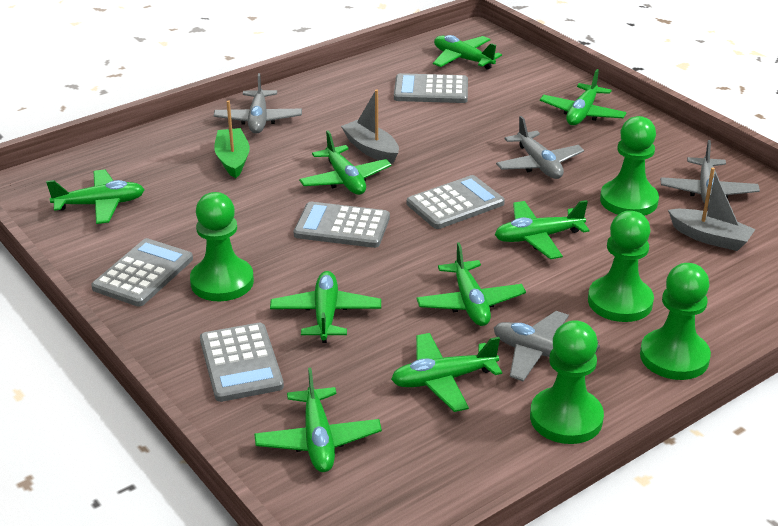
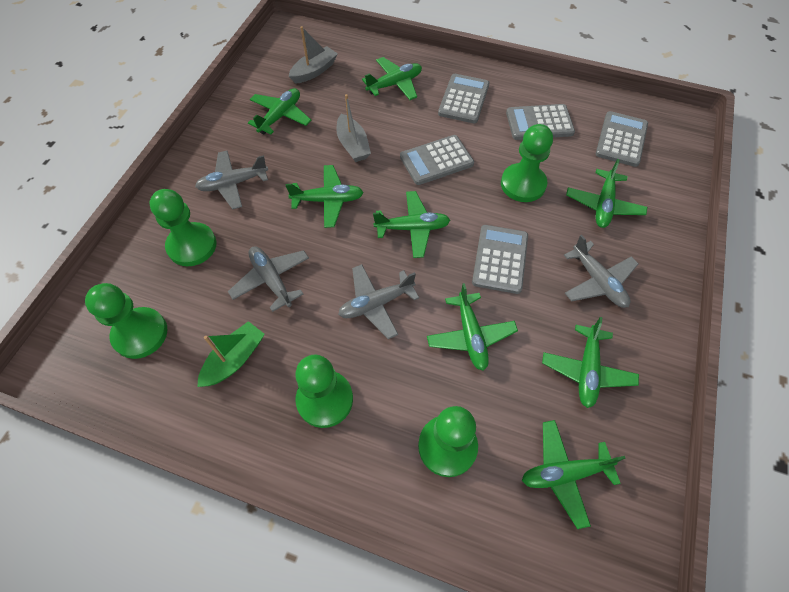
green plane: [46,170,145,224] [254,368,382,472] [270,271,381,343] [299,130,392,195] [391,333,502,412] [416,242,526,326] [433,35,502,70] [495,200,590,259] [540,69,627,125] = 9 -> [248,88,312,134] [285,165,364,228] [362,57,422,100] [373,191,450,258] [427,283,518,371] [522,420,626,529] [542,317,639,408] [566,159,647,228] = 8

